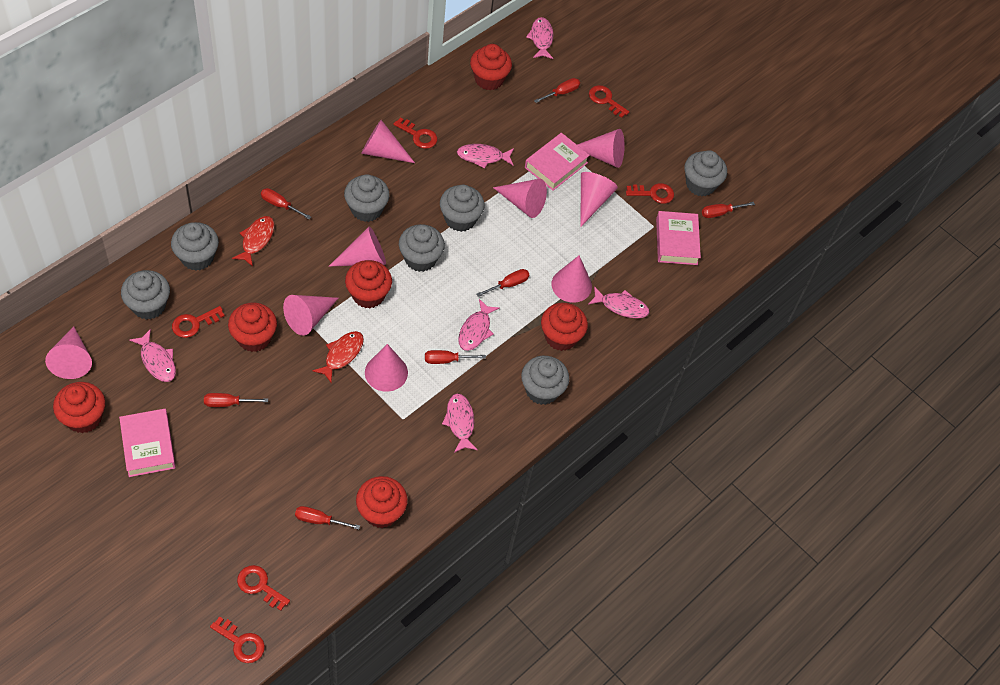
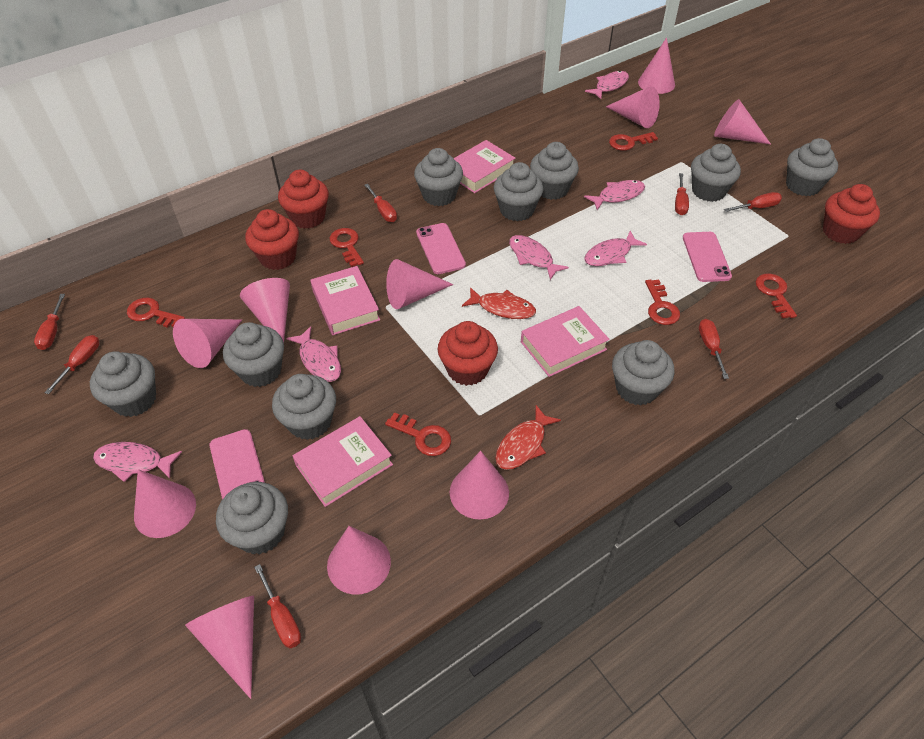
grey cupcake: [121,270,170,320] [171,222,219,271] [344,174,390,222] [399,224,445,272] [440,185,485,232] [521,356,569,405] [685,150,727,196] = 7 -> [90,351,156,417] [216,482,288,554] [223,322,284,387] [272,374,336,440] [414,148,463,206] [494,162,544,221] [530,142,579,200] [612,340,675,405] [691,144,741,202] [786,138,838,196] = 10
pink book: [119,409,176,477] [525,133,590,191] [656,211,701,265] = 3 -> [293,416,393,507] [310,266,380,335] [454,140,515,193] [521,306,609,377] = 4
pink cone: [45,327,92,379] [283,295,338,336] [329,226,386,267] [361,120,415,163] [365,344,408,392] [493,179,547,218] [552,255,592,303] [577,129,625,168] [580,172,618,227] = 9 -> [134,469,196,538] [173,319,242,368] [185,596,254,699] [240,278,290,342] [327,526,391,595] [386,259,453,309] [450,451,509,520] [606,86,660,128] [638,37,675,94] [714,99,771,144] = 10
pink phone: none = 0 -> [210,429,265,499] [416,223,466,274] [683,232,732,282] = 3
red cupcake: [53,382,105,433] [228,303,277,352] [345,260,392,309] [356,476,408,528] [470,44,512,90] [541,303,588,351] = 6 -> [245,209,299,270] [278,170,329,229] [437,321,498,386] [823,184,880,244] = 4

